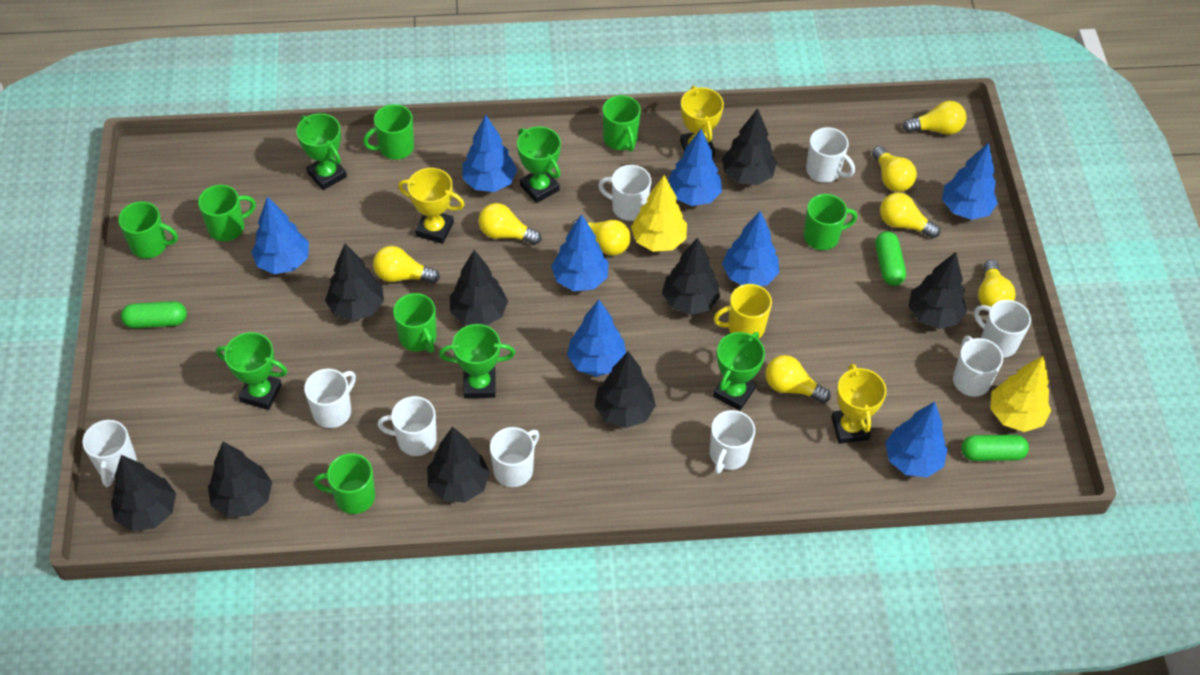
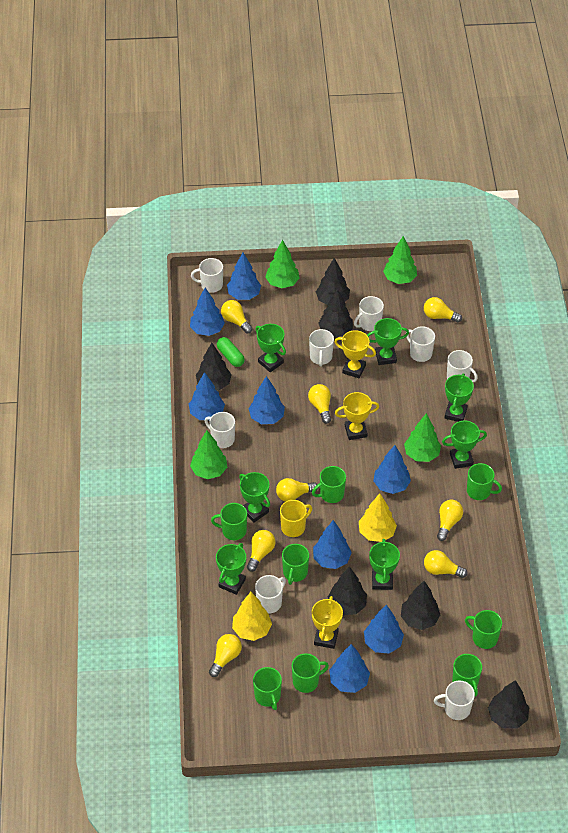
black tree: [111,455,176,531] [208,442,272,517] [325,243,384,321] [427,426,490,503] [450,250,508,326] [595,351,656,428] [662,237,720,315] [722,108,777,185] [908,252,967,329] = 9 -> [196,343,232,390] [316,258,350,305] [318,289,353,337] [328,566,367,615] [401,581,440,630] [488,680,529,729] = 6
green capsule: [121,301,187,328] [875,231,906,286] [961,435,1029,461] = 3 -> [217,337,245,367] = 1
green mug: [118,201,178,259] [198,185,256,241] [314,453,375,514] [363,104,414,160] [393,293,437,353] [603,95,641,152] [804,194,857,250] = 7 -> [211,503,247,540] [253,667,282,710] [282,544,309,585] [292,653,329,693] [312,466,346,503] [452,654,482,697] [465,610,502,649] [467,463,502,500] = 8
green tree: none = 0 -> [190,431,227,479] [265,240,299,288] [383,236,417,284] [404,413,441,462] = 4
green trophy: [216,332,288,410] [296,113,347,190] [439,324,515,398] [517,126,561,203] [713,332,765,411] = 5 -> [216,543,246,595] [239,472,270,523] [255,324,286,372] [367,318,409,365] [369,539,400,590] [442,420,487,469] [445,373,474,422] = 7
white mug: [82,420,137,487] [304,369,356,428] [377,396,437,456] [490,427,539,487] [598,165,651,221] [710,410,755,474] [806,127,855,183] [953,336,1003,397] [974,300,1031,358] = 9 -> [191,258,223,293] [205,412,235,448] [255,575,286,614] [309,329,334,366] [354,296,384,331] [406,326,435,362] [434,681,475,720] [447,350,478,382] = 8

